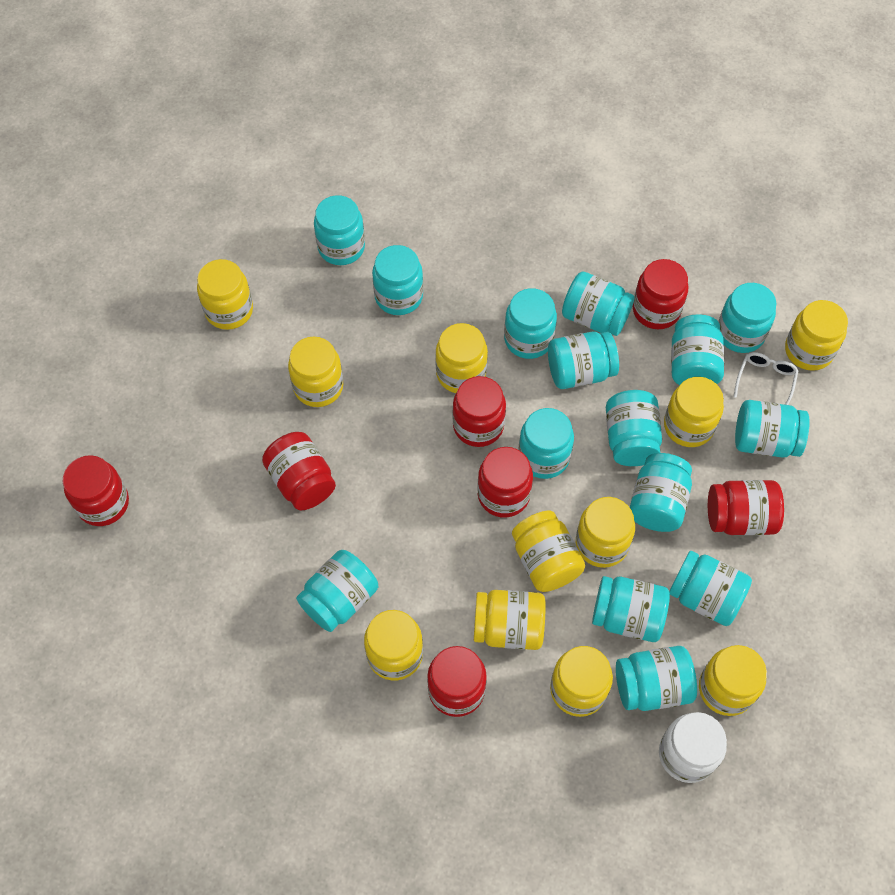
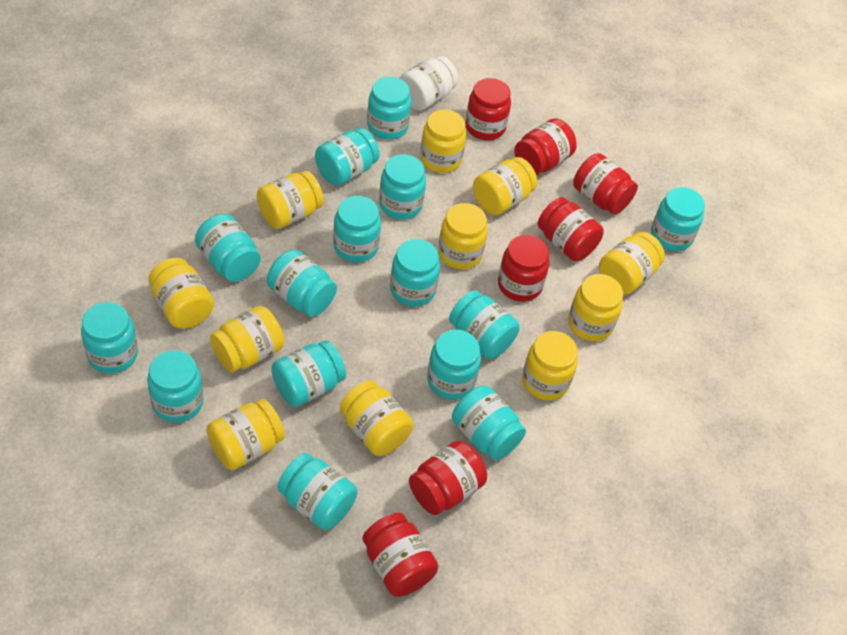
white glasses: [734,352,798,405] = 1 -> none = 0

